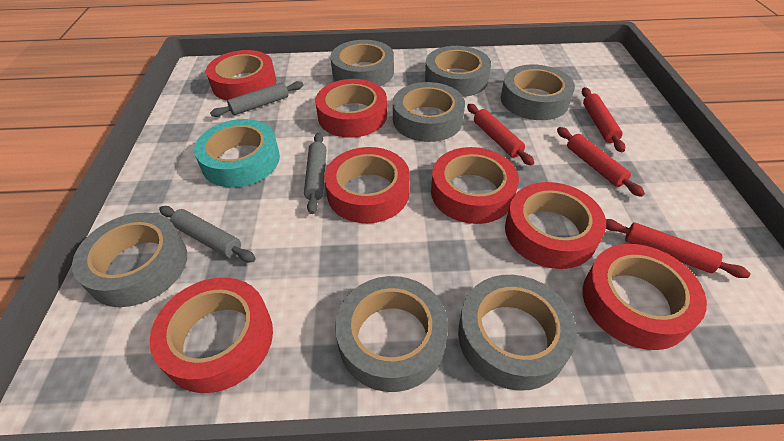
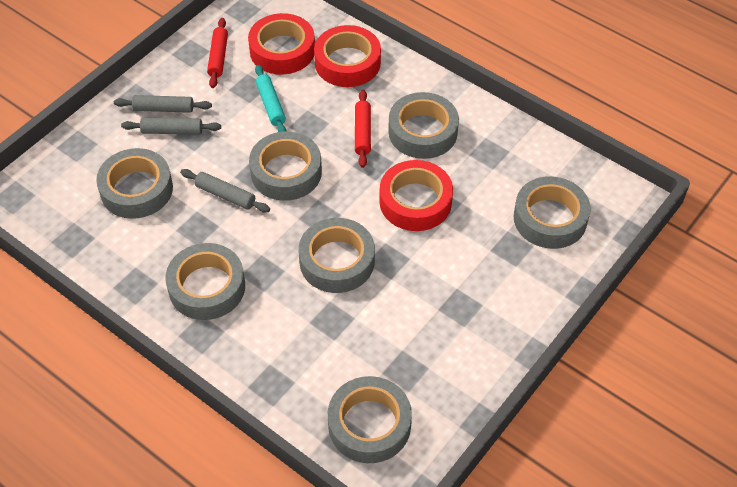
red rolling pin: [467,104,534,166] [557,127,645,197] [582,87,625,152] [606,219,750,278] = 4 -> [207,18,228,88] [355,90,371,168] = 2
red tape: [149,277,273,393] [206,50,276,101] [315,79,387,138] [324,147,410,223] [431,147,519,224] [505,182,606,269] [582,244,707,350] = 7 -> [248,13,315,75] [314,25,381,87] [379,160,453,231] = 3
turquoise rolling pin: none = 0 -> [255,65,287,132] = 1
turquoise tape: [194,119,280,188] = 1 -> none = 0

